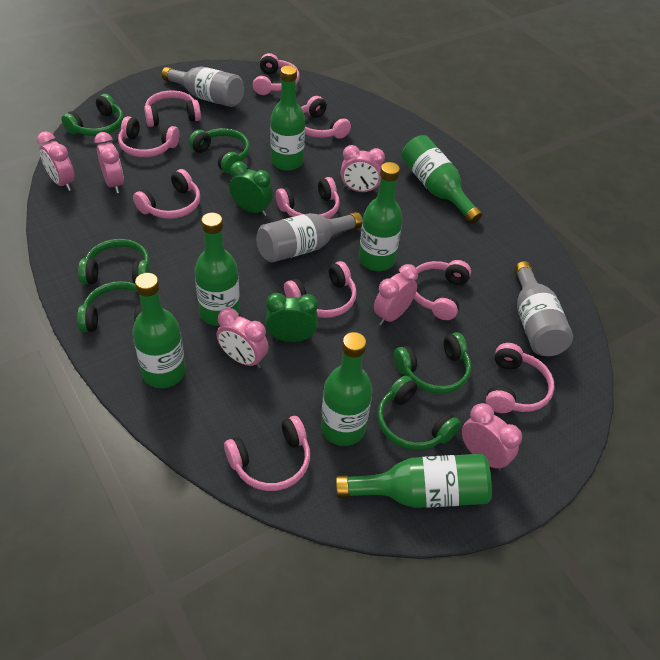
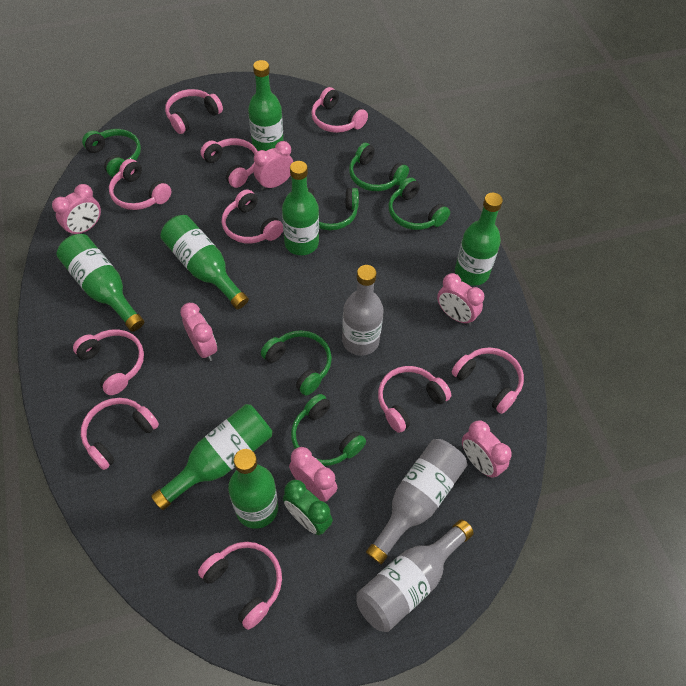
green clock: [229,161,273,216] [266,293,318,342] = 2 -> [283,480,333,535] = 1

